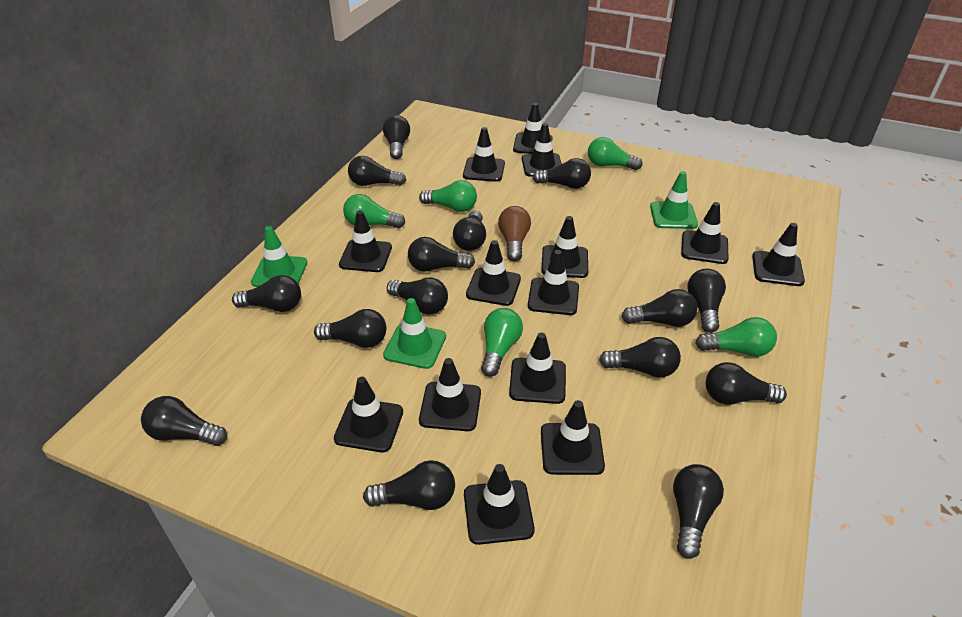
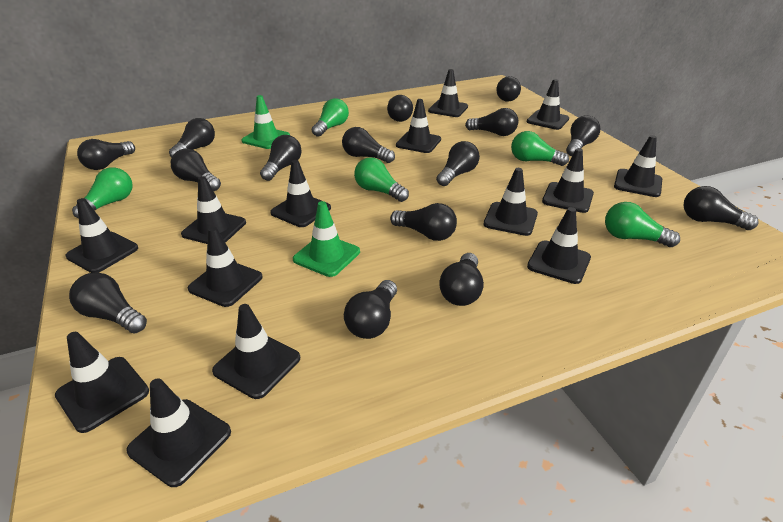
brown light bulb: [498,206,531,261] = 1 -> none = 0
green traffic cone: [251,226,307,287] [383,298,446,369] [650,171,698,229] = 3 -> [241,95,290,149] [293,201,360,277] = 2

